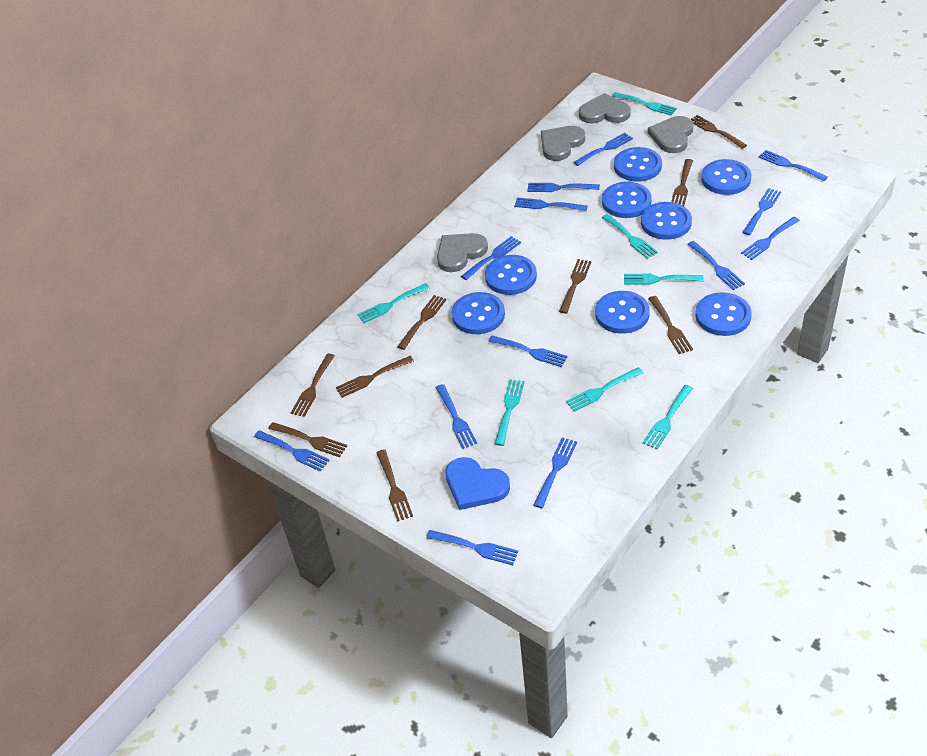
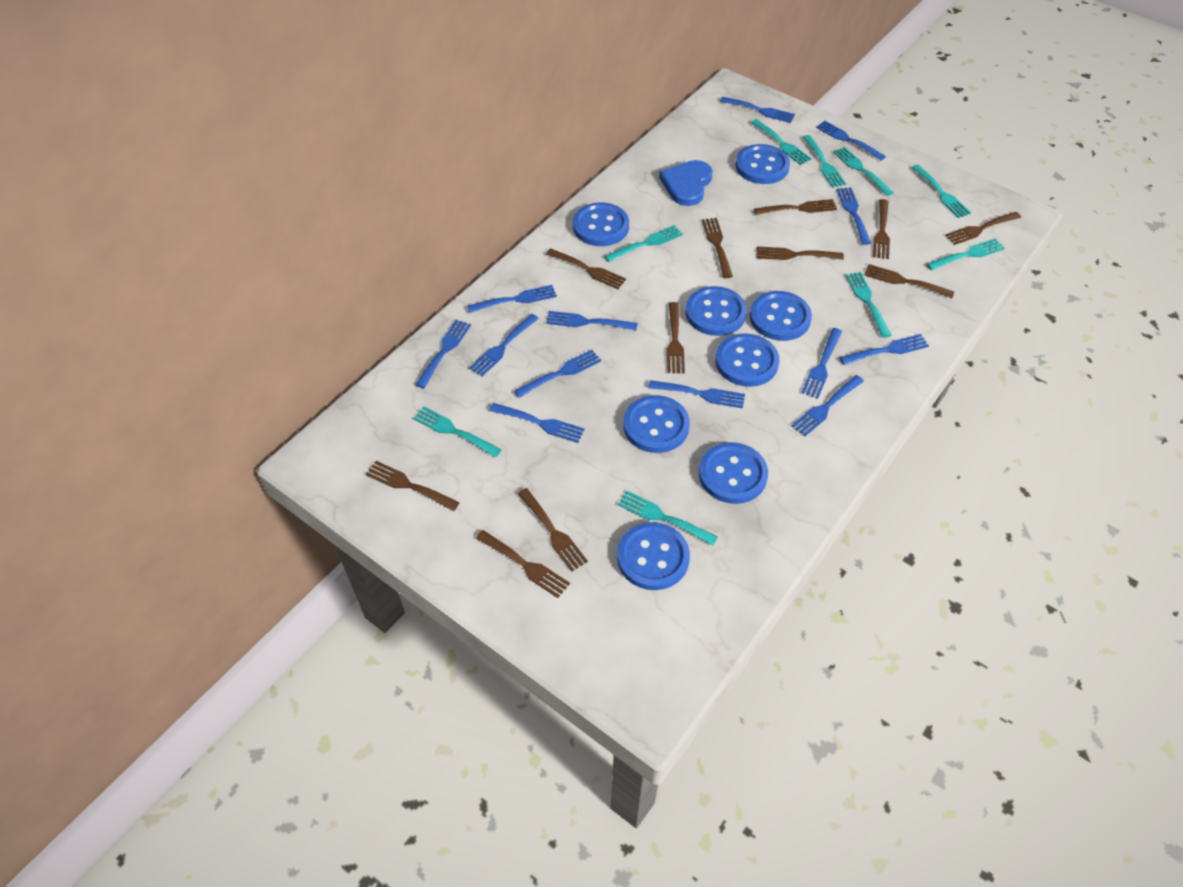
brown fork: [268,422,347,457] [291,354,335,417] [336,356,414,398] [376,449,413,522] [397,295,446,350] [559,259,591,314] [648,296,693,354] [671,159,693,206] [691,115,747,149] = 9 -> [366,461,460,511] [476,530,570,598] [518,488,588,572] [546,248,626,289] [667,302,685,373] [702,218,733,278] [754,199,837,215] [757,247,844,260] [864,264,954,298] [873,199,890,259] [945,212,1021,245] = 11
grey heart: [437,233,488,272] [541,126,585,161] [579,93,631,123] [648,116,693,153] = 4 -> none = 0
turquoise fork: [357,283,430,323] [495,380,525,446] [566,367,643,412] [602,214,658,259] [612,92,677,116] [624,274,704,285] [643,385,693,449] = 7 -> [413,407,502,457] [604,225,683,262] [617,490,718,546] [751,119,812,165] [803,135,846,188] [833,147,894,196] [845,272,892,338] [912,165,971,218] [926,238,1005,270] = 9

